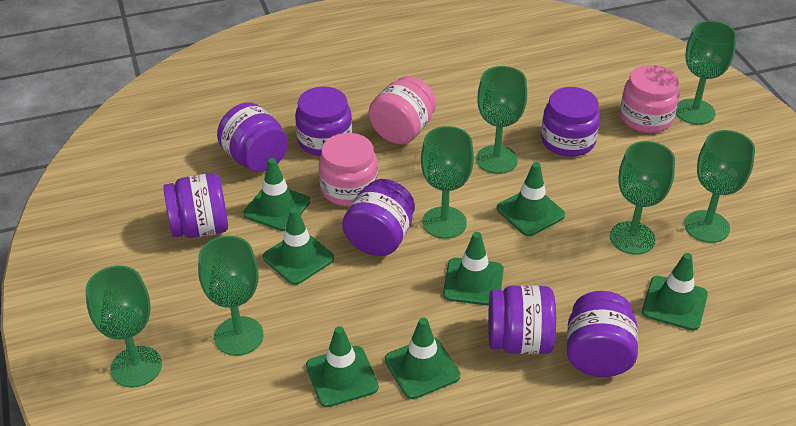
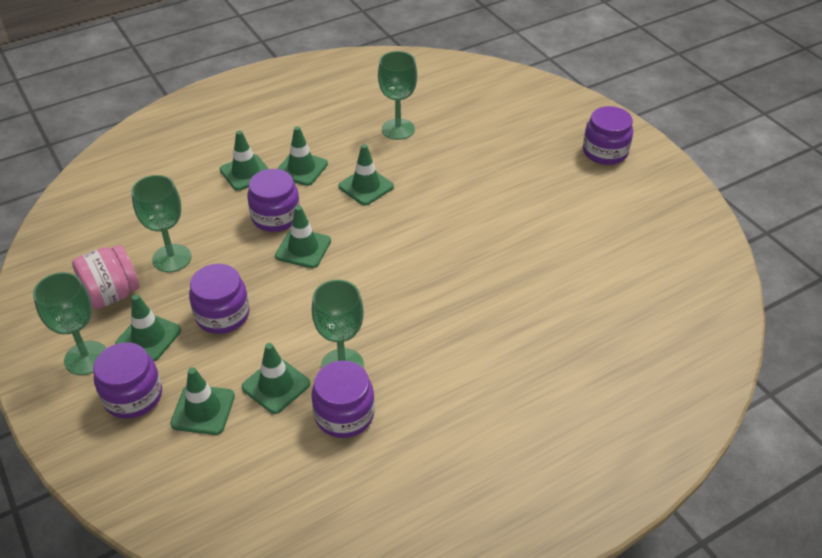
green goblet: [85,266,162,388] [198,236,264,356] [421,126,474,239] [476,66,527,174] [610,141,675,255] [676,21,737,125] [684,130,755,243] = 7 -> [33,272,106,375] [131,175,191,272] [312,280,364,369] [378,51,417,140] = 4
pink jar: [319,133,378,206] [369,76,436,144] [620,65,679,133] = 3 -> [72,245,140,309] = 1
purple jar: [163,173,228,238] [217,102,288,172] [295,87,352,156] [342,179,415,256] [488,285,556,354] [541,87,600,157] [567,291,638,377] = 7 -> [93,342,162,419] [189,264,250,334] [247,169,300,232] [311,361,375,438] [583,106,633,165] = 5

